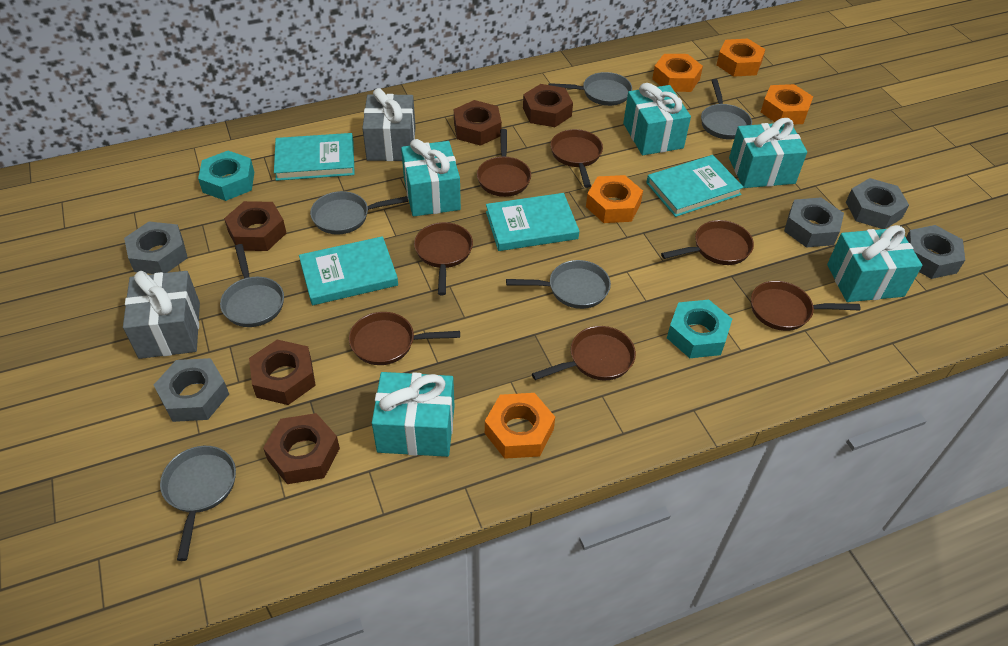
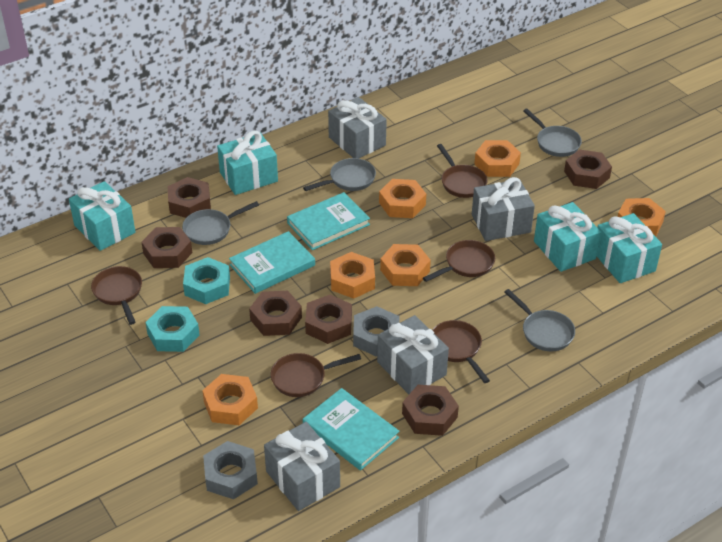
brown nut: [224,201,286,251] [249,340,316,405] [263,413,340,484] [454,100,502,146] [523,84,573,127] = 5 -> [141,227,192,268] [168,177,211,218] [249,291,302,336] [305,295,352,344] [402,385,459,436] [564,149,612,189] = 6
brown pan: [349,312,460,365] [414,222,473,295] [477,129,531,197] [532,326,636,380] [550,129,603,188] [661,220,754,265] [751,281,860,331] = 7 -> [91,266,142,325] [271,353,361,397] [423,240,495,282] [432,320,490,383] [437,144,488,198] = 5
grey gift: [123,271,200,359] [362,88,416,161] = 2 -> [264,422,340,511] [328,97,387,159] [377,315,449,394] [472,177,535,241] = 4
grey nut: [124,222,188,274] [154,358,229,422] [784,198,844,248] [846,178,909,229] [906,225,965,279] = 5 -> [203,441,258,499] [353,306,400,356] = 2
grey pan: [160,446,236,561] [220,244,284,327] [310,191,408,235] [506,260,611,309] [549,72,632,106] [701,79,752,140] = 6 -> [182,201,259,245] [303,158,376,191] [504,289,575,351] [523,109,582,157] = 4
orange nut: [485,393,555,459] [586,175,643,223] [652,54,703,92] [716,39,765,77] [761,84,813,124] = 5 -> [202,374,258,425] [330,252,375,299] [379,179,426,218] [380,244,431,286] [474,140,521,177] [618,198,666,237] = 6
turquoise book: [274,133,355,181] [299,236,398,305] [486,193,579,251] [646,155,744,217] = 4 -> [229,231,315,294] [287,192,370,250] [303,388,400,471] = 3
turquoise gift: [372,372,455,457] [401,139,461,216] [623,83,691,155] [729,118,807,188] [827,225,922,302] = 5 -> [69,181,135,251] [217,130,278,195] [534,202,601,272] [597,213,662,283] = 4

